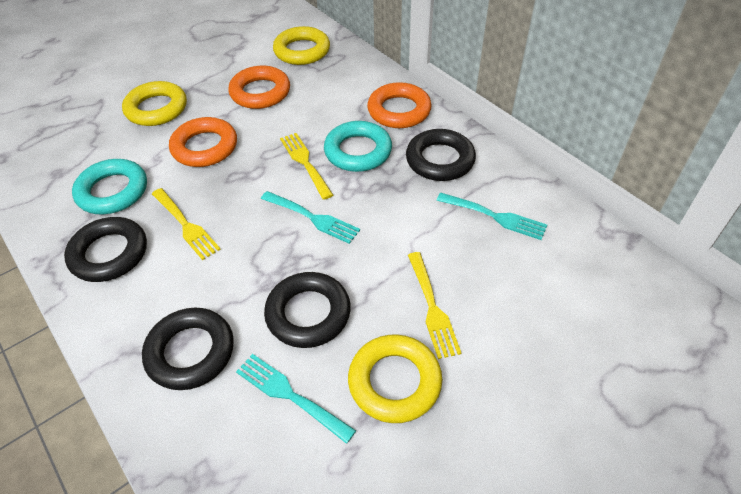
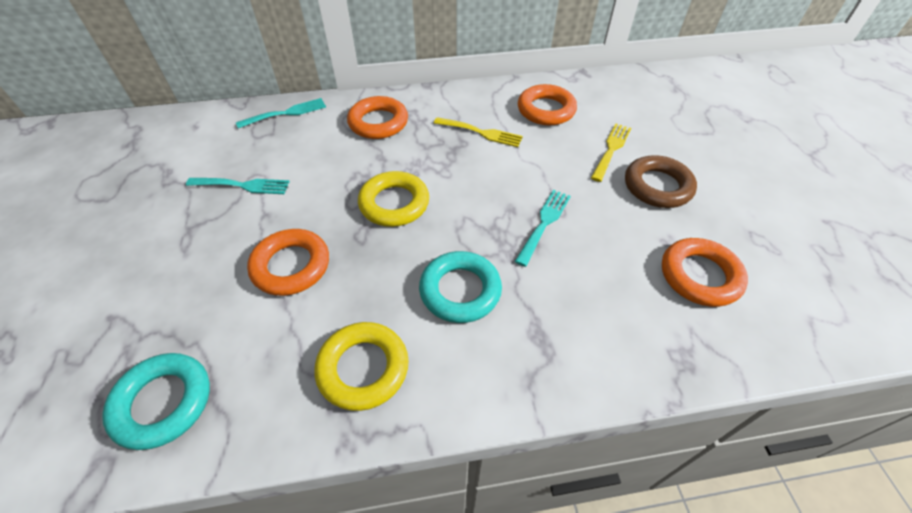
black ring: [64,217,147,282] [142,308,234,390] [264,272,351,348] [406,129,476,181] = 4 -> none = 0
brown ring: none = 0 -> [625,155,697,208] = 1
orange ring: [169,117,237,167] [228,66,290,109] [367,82,432,128] = 3 -> [247,229,329,296] [347,96,408,139] [518,84,577,125] [662,238,748,307] = 4
yellow fork: [152,188,221,260] [280,133,333,200] [408,252,461,359] = 3 -> [434,117,523,147] [591,123,631,182] = 2
yellow ring: [122,81,187,126] [273,26,330,65] [348,334,442,423] = 3 -> [315,322,409,411] [358,171,429,227] = 2

